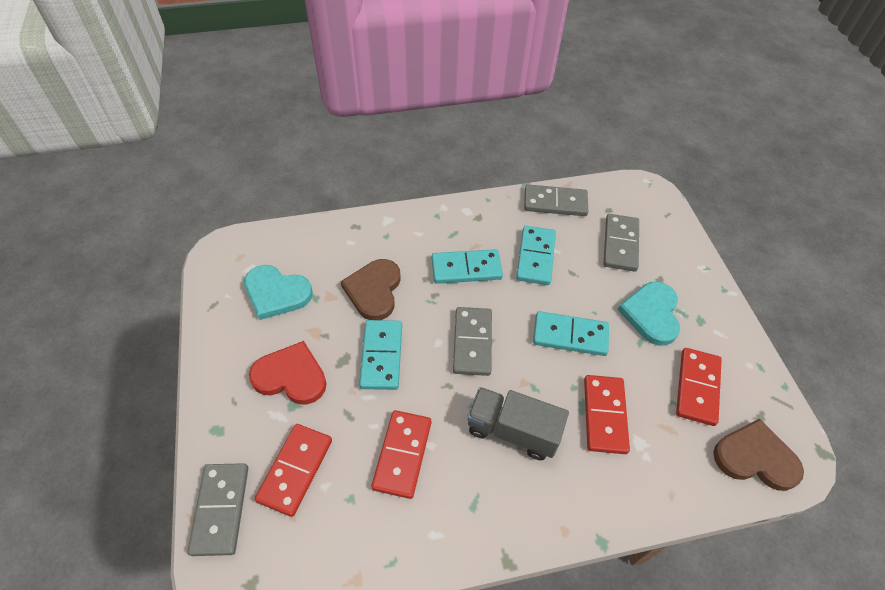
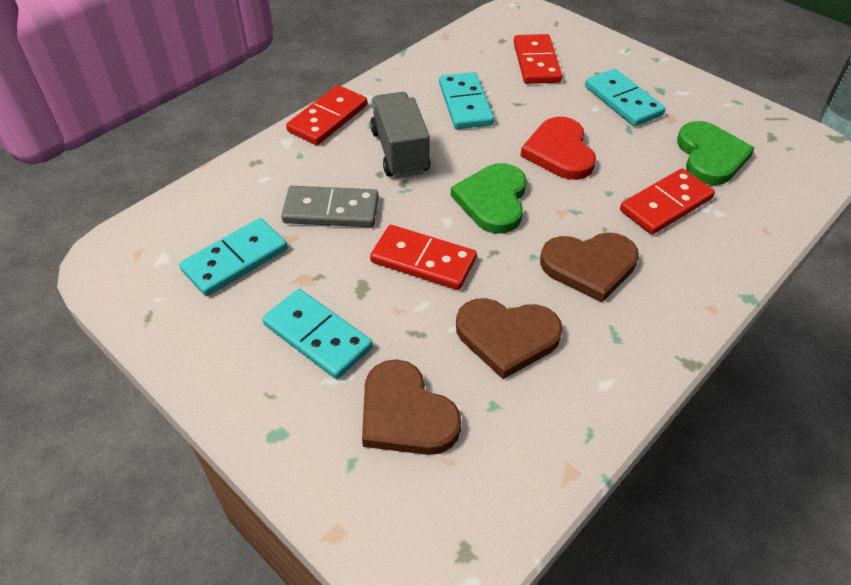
brown heart: [340,259,401,320] [713,418,804,491] = 2 -> [362,359,461,455] [456,298,563,379] [540,233,639,302] = 3
green heart: none = 0 -> [451,163,527,233] [677,121,755,185] = 2
grey domino: [188,463,248,556] [453,307,492,376] [524,184,588,216] [603,214,639,272] = 4 -> [281,186,379,227] = 1
turquoise heart: [244,265,313,320] [618,282,680,346] = 2 -> none = 0

